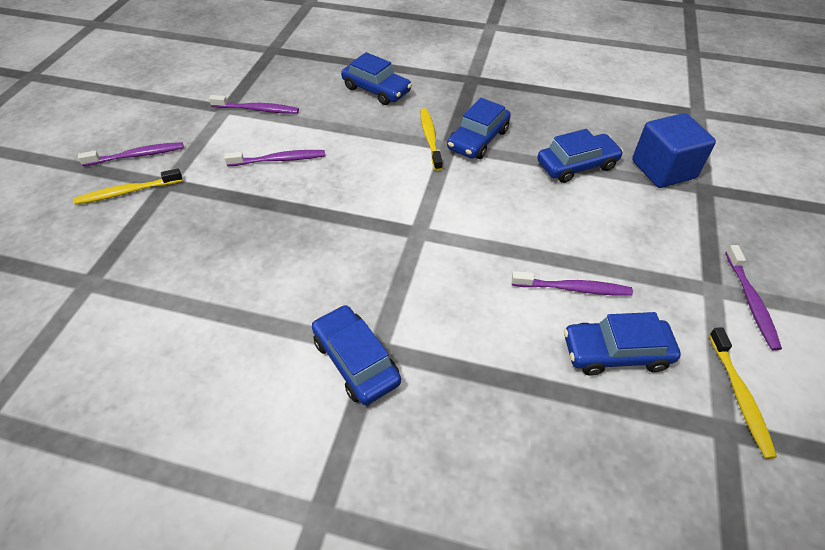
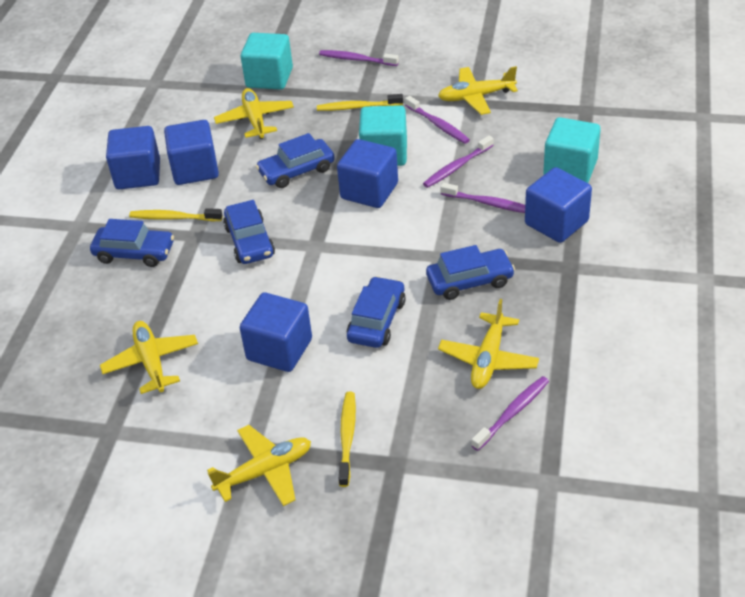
blue cube: [632,113,716,188] = 1 -> [106,126,160,189] [164,120,219,185] [240,292,312,372] [337,139,398,208] [525,167,592,243] = 5
turquoise cube: none = 0 -> [241,33,293,90] [359,105,407,166] [543,117,601,183] = 3
yellow plane: none = 0 -> [100,321,198,394] [207,425,311,506] [214,88,294,139] [438,66,518,115] [438,299,539,389] = 5

